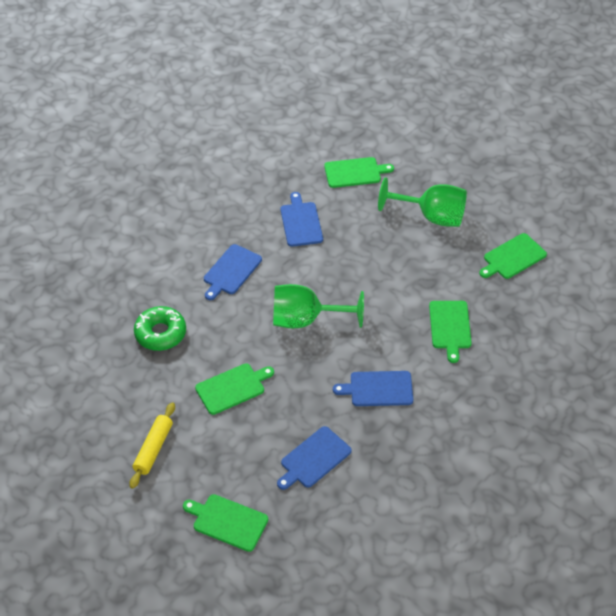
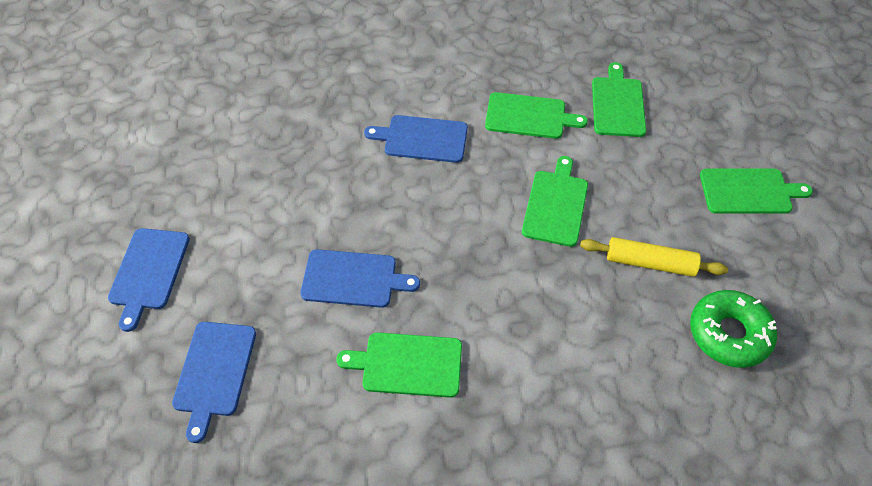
green goblet: [273,284,364,328] [378,177,467,227] = 2 -> none = 0

